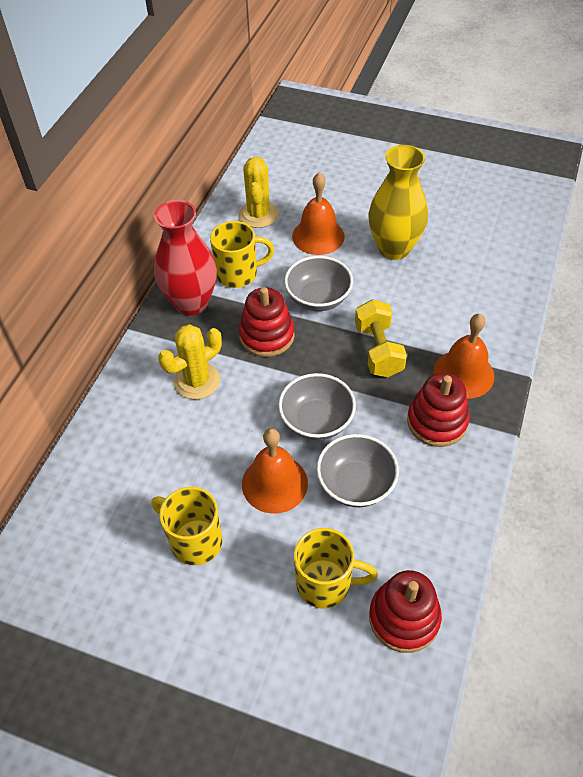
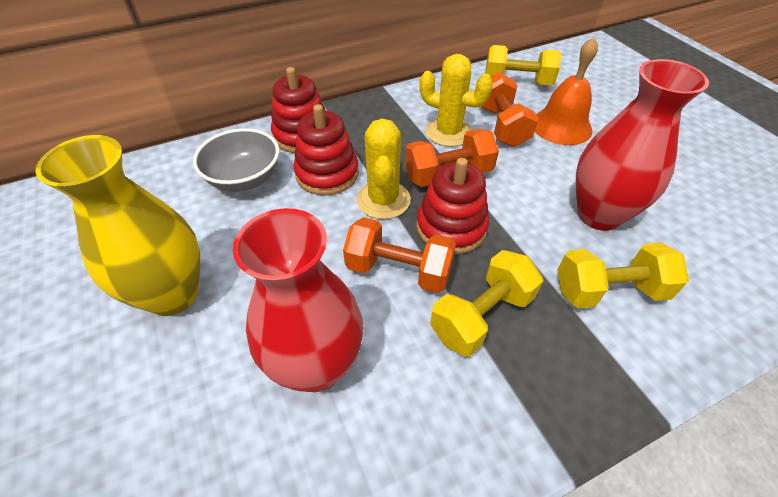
grey bowl: [278,373,356,440] [284,256,353,311] [317,434,399,507] = 3 -> [193,128,279,192] = 1
orange bell: [242,428,308,514] [292,173,345,255] [433,314,494,399] = 3 -> [535,37,598,145] = 1
orange dumbbell: none = 0 -> [343,217,456,293] [405,129,499,187] [480,72,539,147] = 3
red vase: [154,200,217,315] = 1 -> [233,208,364,392] [576,59,709,231] = 2
yellow dumbbell: [355,299,407,377] = 1 -> [430,250,543,357] [485,45,561,86] [558,242,689,308] = 3
yellow mug: [151,487,223,565] [210,221,274,288] [294,528,378,608] = 3 -> none = 0

